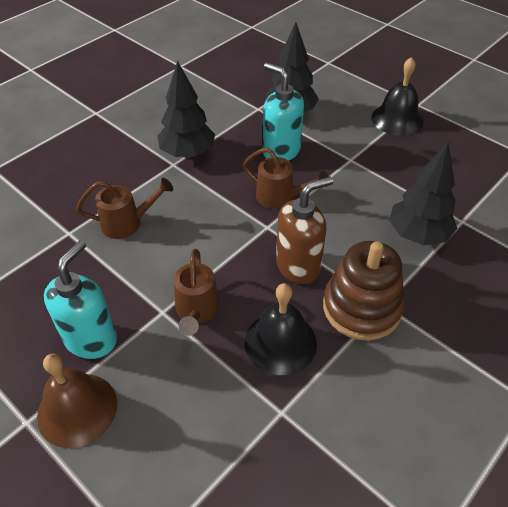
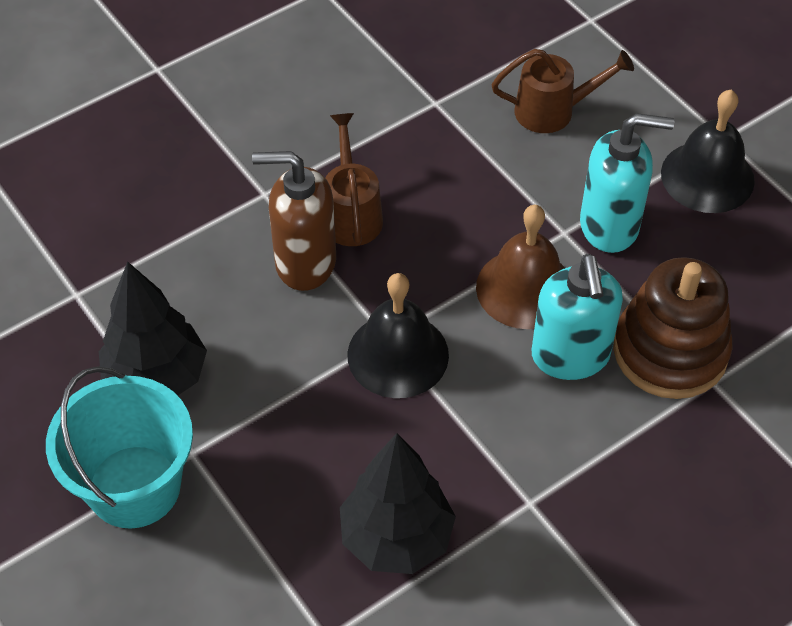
black tree: [157,60,215,158] [265,22,319,112] [389,142,457,245] = 3 -> [99,262,207,396] [340,433,456,574] = 2
brown watering can: [76,178,173,239] [174,249,220,336] [243,148,329,209] = 3 -> [325,113,383,246] [491,49,634,133] = 2
turquoise bucket: none = 0 -> [46,366,193,529] = 1

